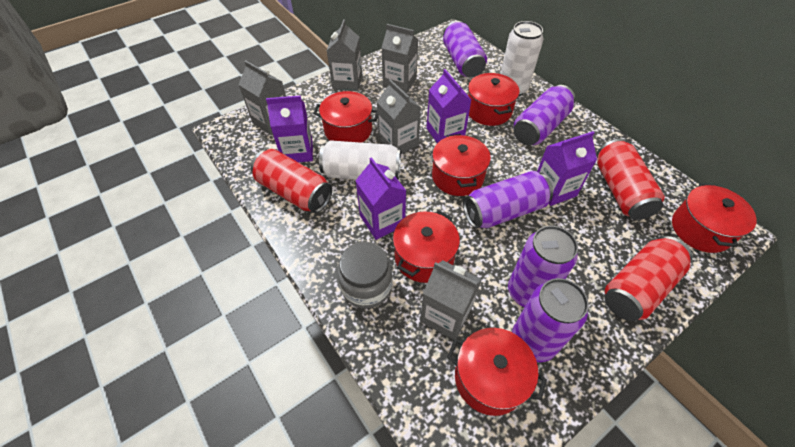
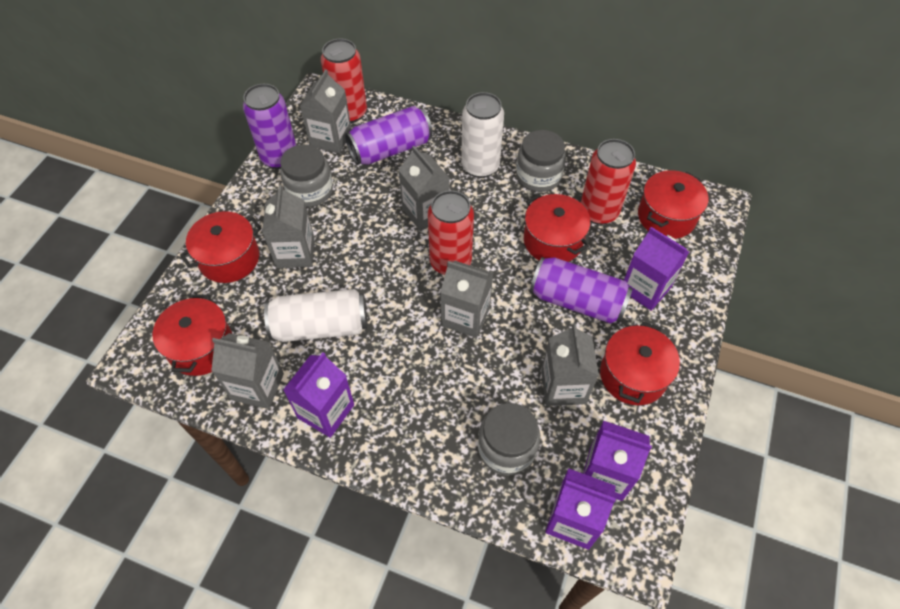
grey carton: [238,60,286,135] [327,19,362,91] [377,79,421,154] [381,24,418,93] [420,260,482,340] = 5 -> [211,333,284,409] [262,185,315,268] [300,69,352,153] [399,146,449,231] [440,261,493,338] [541,324,599,406] = 6
grey jar: [337,242,392,308] = 1 -> [280,144,333,207] [478,403,540,475] [516,130,566,192] = 3
purple can: [443,21,487,78] [463,171,553,229] [508,225,578,307] [512,278,589,362] [514,85,576,145] = 5 -> [243,84,297,169] [345,106,432,165] [530,257,633,324] = 3
red pot: [313,91,378,143] [393,211,460,283] [432,134,491,196] [447,328,547,416] [468,73,519,126] [672,183,757,253] = 6 -> [152,294,232,376] [180,211,262,283] [524,194,591,262] [600,322,680,405] [638,170,708,239] = 5

